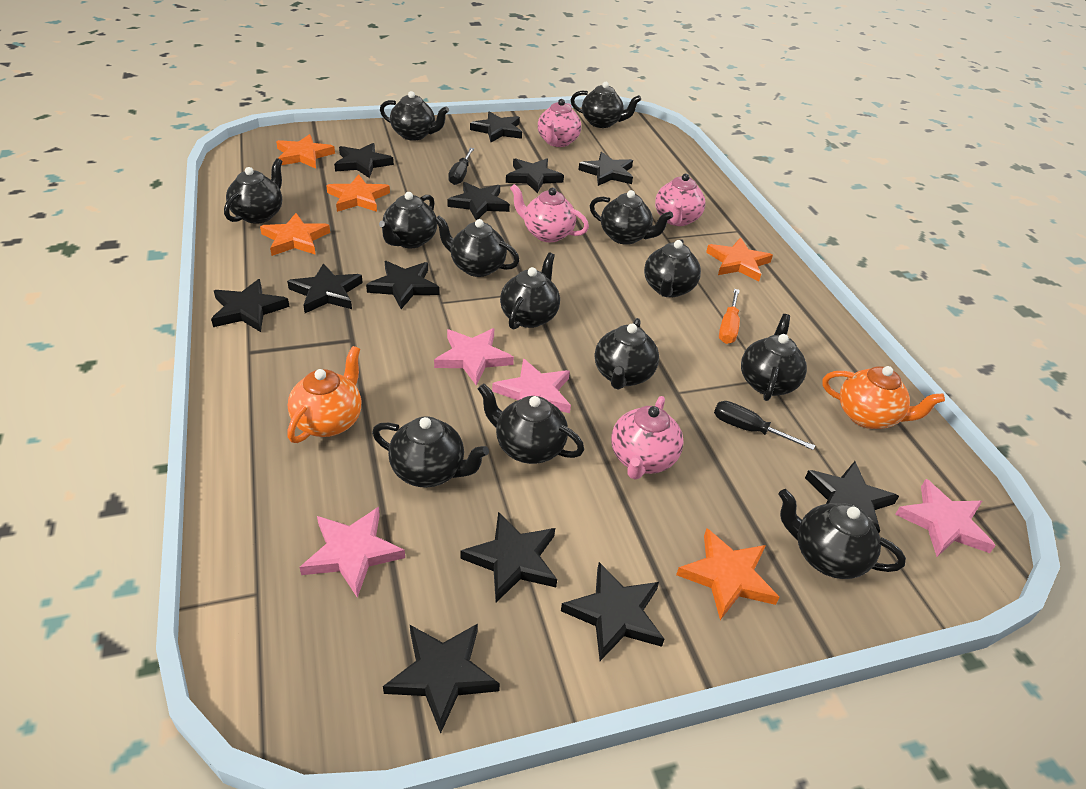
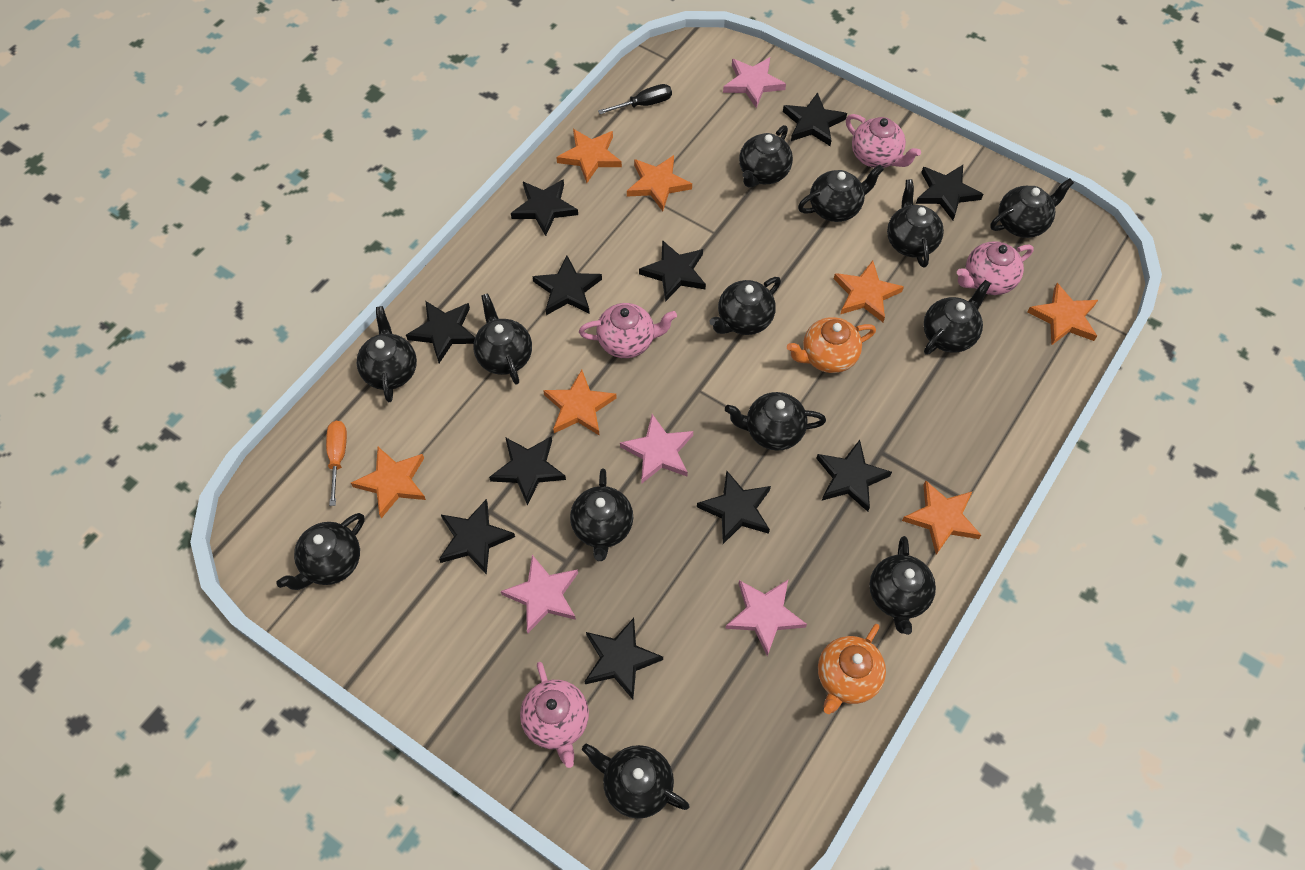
black screwdriver: [448,148,474,185] [714,401,815,450] = 2 -> [598,84,672,114] = 1
black star: [211,279,289,332] [287,263,363,313] [334,143,394,178] [366,261,440,309] [383,624,500,734] [447,182,510,220] [461,512,557,602] [470,112,522,142] [506,158,564,193] [561,562,664,661] [578,152,633,186] [805,461,899,533] = 12 -> [406,301,475,363] [439,499,515,575] [489,436,566,506] [511,179,578,236] [532,256,602,315] [584,618,663,699] [639,240,706,302] [697,470,771,544] [783,92,847,146] [816,440,892,512] [916,165,983,220] = 11
orange star: [260,213,330,256] [276,134,335,169] [326,174,390,212] [676,529,779,620] [706,238,773,282] = 5 -> [351,447,426,518] [543,370,617,436] [556,129,622,183] [627,155,692,211] [834,260,904,322] [902,480,981,555] [1027,283,1098,346] = 7

